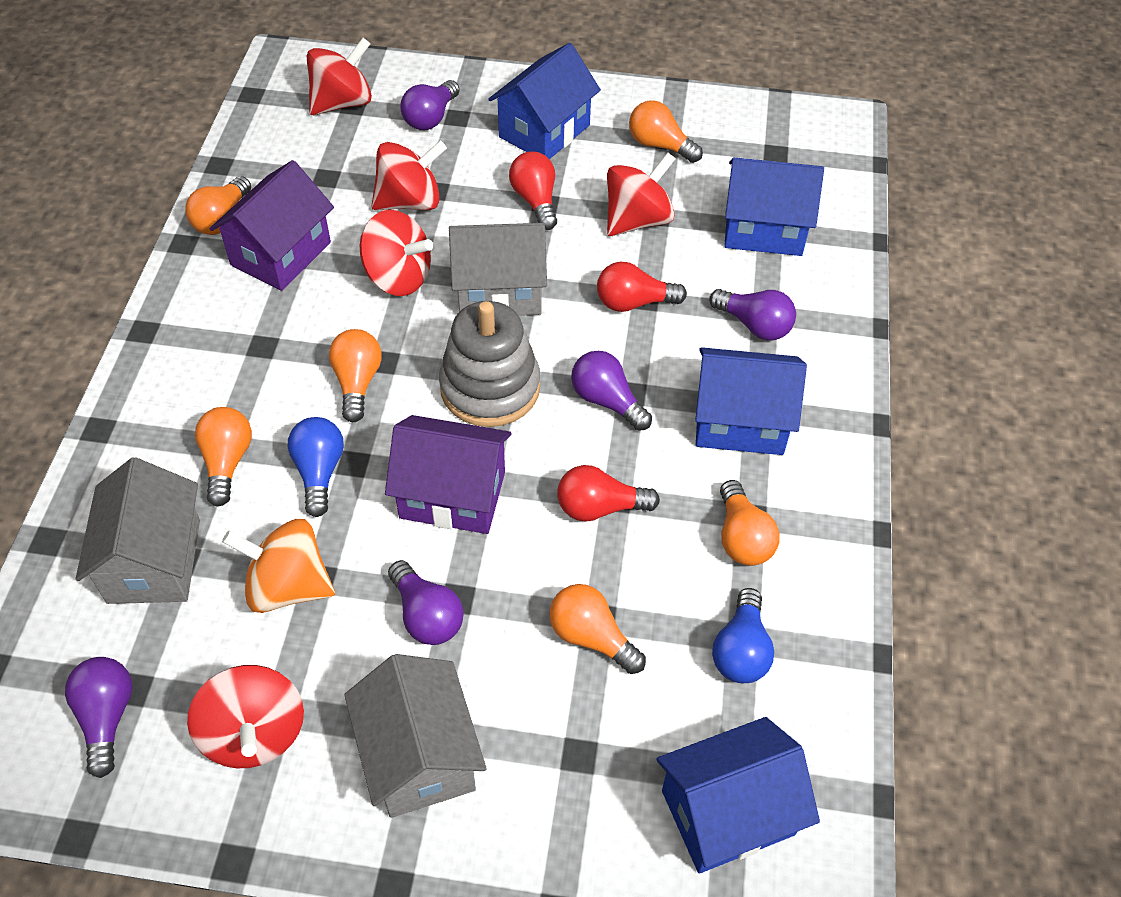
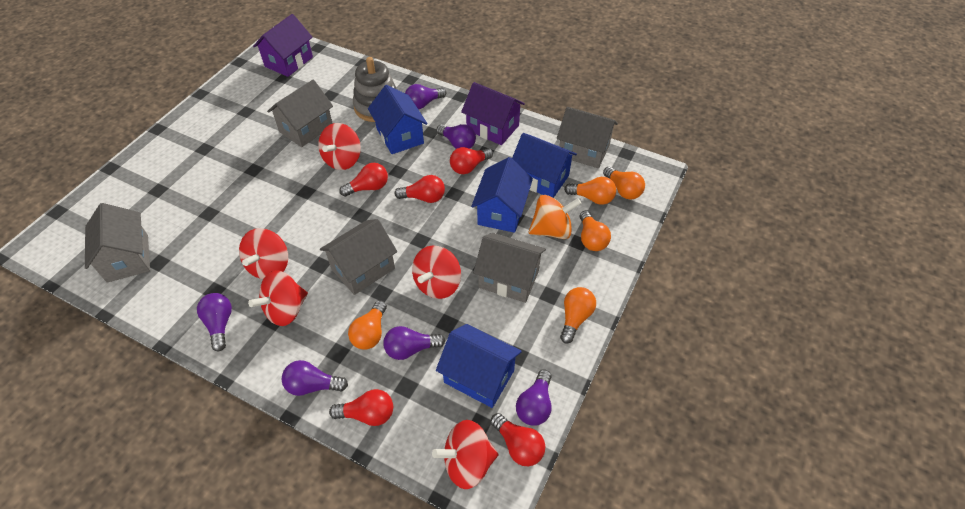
blue light bulb: [288,417,344,517] [712,588,774,683] = 2 -> none = 0
grey house: [76,457,200,604] [344,654,487,818] [449,223,547,316] = 3 -> [85,203,150,283] [267,80,333,147] [320,219,397,295] [473,233,546,303] [557,107,618,168] = 5
orange light bulb: [186,176,251,235] [195,407,252,507] [329,329,382,422] [549,584,646,674] [629,100,703,163] [720,480,780,566] = 6 -> [348,300,387,350] [560,287,596,343] [564,177,616,205] [579,210,611,251] [603,166,645,200] = 5
purple light bulb: [65,657,133,778] [388,560,464,645] [401,80,460,130] [571,351,652,431] [709,289,796,341] = 5 -> [197,293,232,351] [282,360,348,396] [383,326,445,360] [405,84,446,109] [436,124,476,149] [516,369,552,426] = 6
red light bulb: [509,151,557,230] [557,465,660,522] [597,262,687,312] = 3 -> [329,389,393,426] [339,163,388,197] [394,175,445,203] [450,147,493,174] [490,413,545,466] = 5

